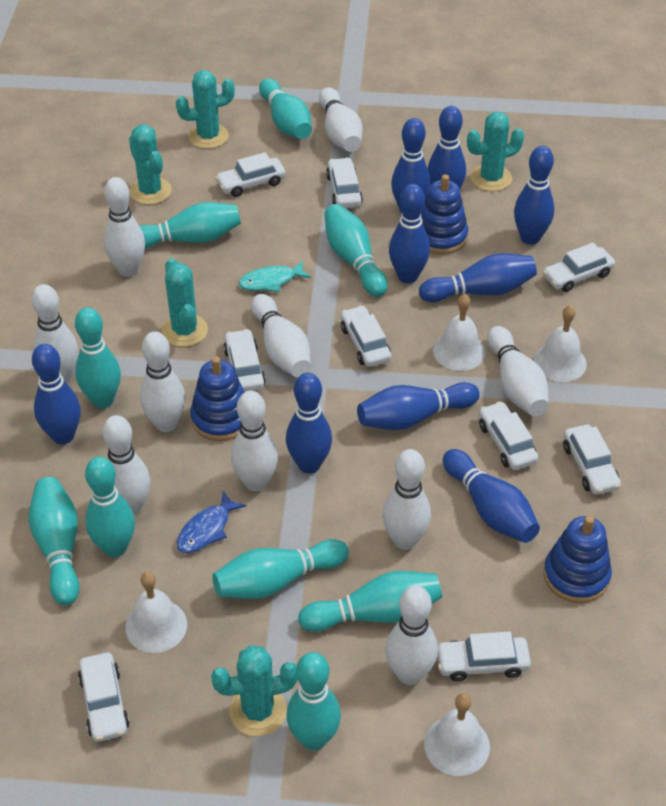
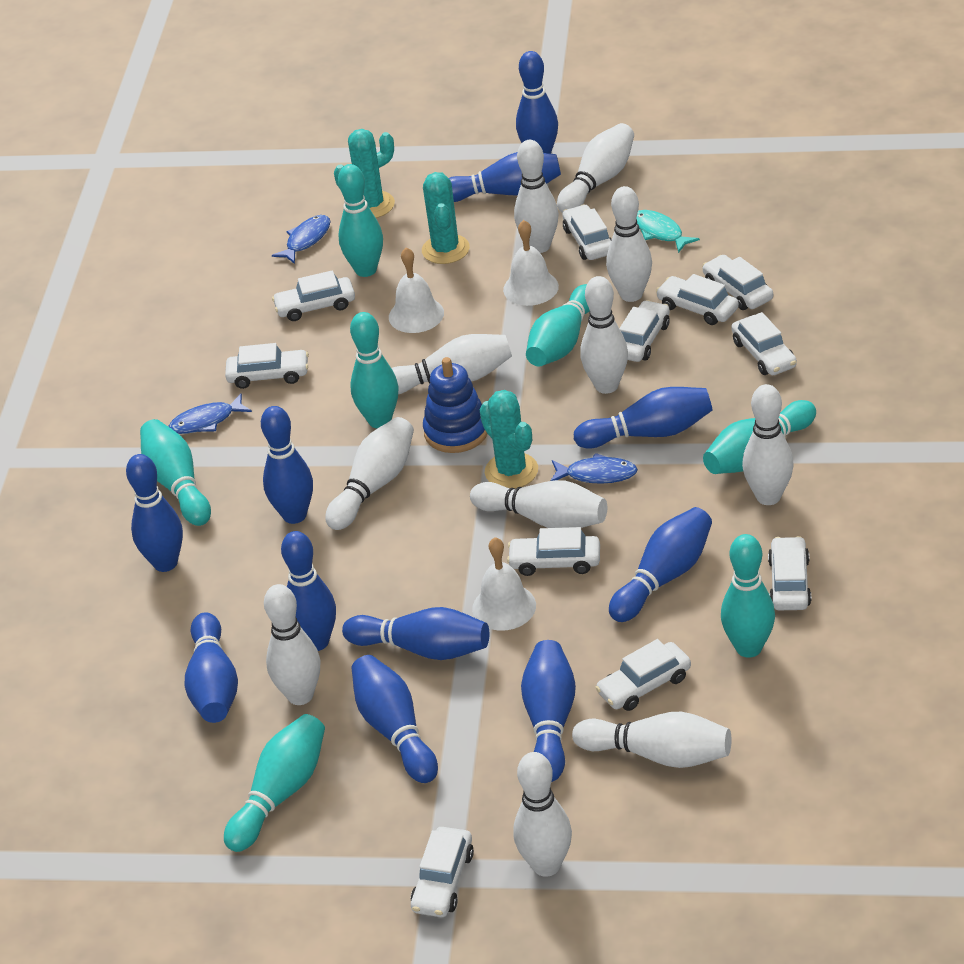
blue bowling pin: [32,344,81,445] [286,373,332,474] [357,382,480,430] [389,184,430,283] [391,118,430,213] [419,253,537,302] [428,106,466,189] [443,449,540,543] [514,146,554,245] = 9 -> [126,454,183,572] [184,612,238,723] [261,406,313,524] [281,531,336,651] [342,607,489,660] [351,655,438,783] [449,152,561,202] [516,51,558,154] [521,640,576,782] [574,387,712,448] [609,507,712,622] = 11
blue fish: [177,491,246,553] = 1 -> [168,394,252,434] [272,215,331,264] [550,453,638,484] = 3
blue stacking toy: [190,357,244,441] [421,174,468,254] [543,516,612,603] = 3 -> [423,357,487,453] = 1
turquoise bowling pin: [29,477,80,605] [75,308,121,408] [85,457,135,557] [140,202,241,249] [212,539,349,599] [259,78,312,139] [287,652,341,750] [298,571,442,632] [324,204,387,297] = 9 -> [140,419,211,526] [224,714,325,852] [338,164,383,277] [350,312,399,428] [526,284,590,366] [703,400,816,474] [721,534,775,658] = 7
turquoise cactus: [129,124,172,205] [162,258,208,347] [176,70,235,149] [211,645,298,737] [467,112,524,191] = 5 -> [334,129,395,218] [422,172,470,264] [479,390,538,489] = 3
white bell: [125,572,187,653] [424,693,490,776] [433,294,486,371] [534,305,587,382] = 4 -> [389,247,444,333] [472,537,536,631] [503,220,559,306] = 3
white bowling pin: [31,284,78,383] [102,415,150,515] [104,177,145,277] [140,331,186,432] [231,391,278,491] [251,294,311,377] [319,87,363,152] [382,449,431,550] [385,586,438,685] [487,326,549,416] = 10 -> [264,584,320,705] [325,417,414,530] [392,334,512,394] [470,480,607,528] [513,752,572,877] [514,140,559,253] [557,123,634,213] [572,712,731,768] [580,276,628,394] [606,186,652,302] [742,384,794,505] = 11
white car: [78,653,130,742] [215,152,286,197] [223,329,266,392] [326,157,363,208] [341,305,392,367] [438,632,531,682] [479,401,538,470] [543,243,615,292] [563,425,621,495] = 9 -> [225,343,309,389] [272,270,355,321] [411,827,474,917] [507,527,600,576] [562,204,612,260] [595,639,691,711] [619,300,670,362] [656,274,739,325] [702,255,773,310] [731,312,797,375] [768,536,811,610] = 11

